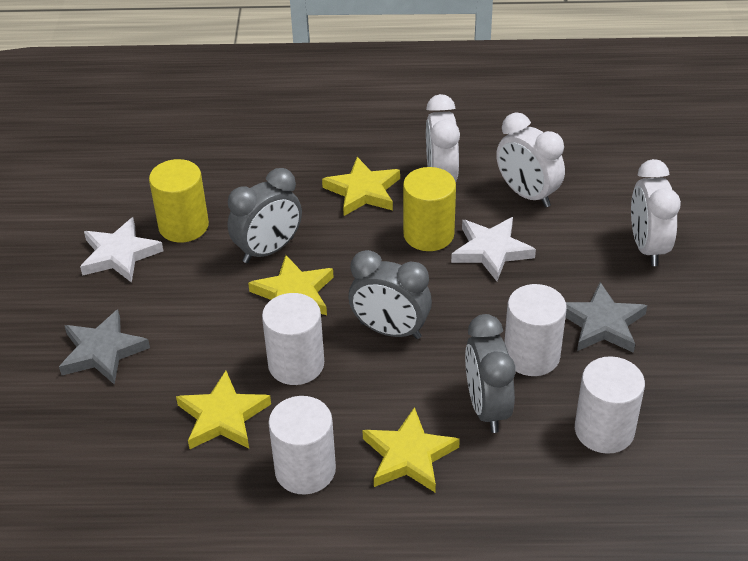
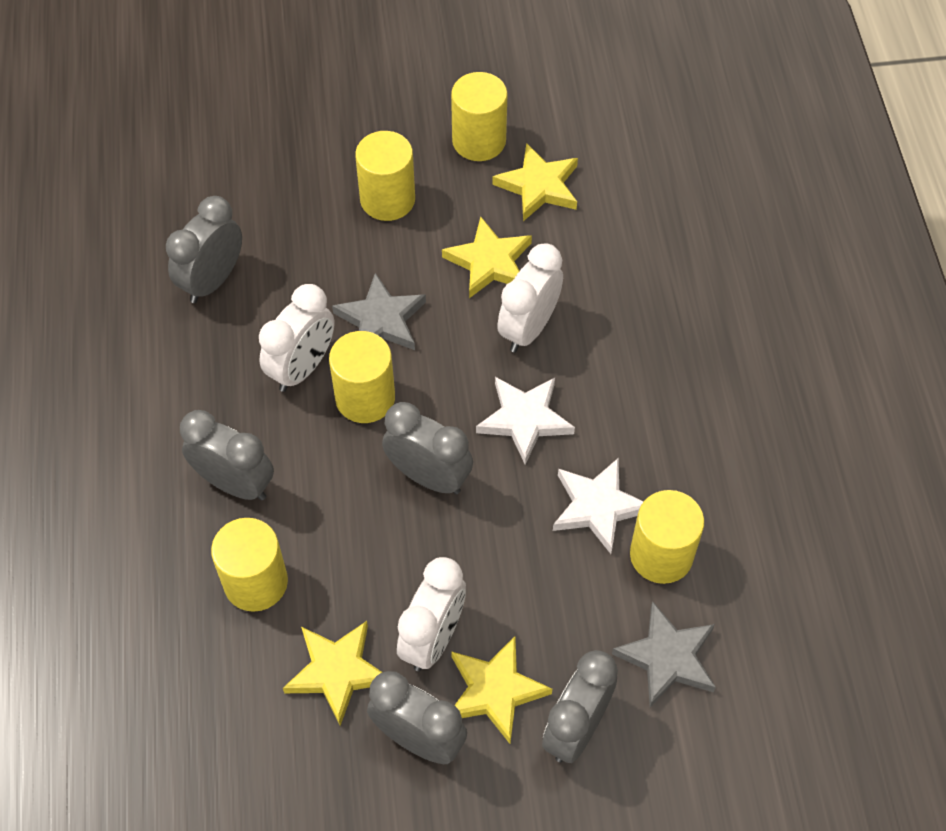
grey clock: [227,168,302,263] [349,250,432,339] [465,314,515,433] = 3 -> [166,196,242,303] [180,410,274,500] [367,671,467,764] [382,402,473,494] [542,650,618,763] = 5
white cylinder: [262,293,324,385] [268,396,336,495] [504,284,567,376] [575,356,645,454] = 4 -> none = 0
yellow cylinder: [149,159,209,242] [403,167,456,251] = 2 -> [211,518,288,612] [329,331,395,423] [355,131,415,221] [451,72,508,161] [630,490,704,584] = 5

